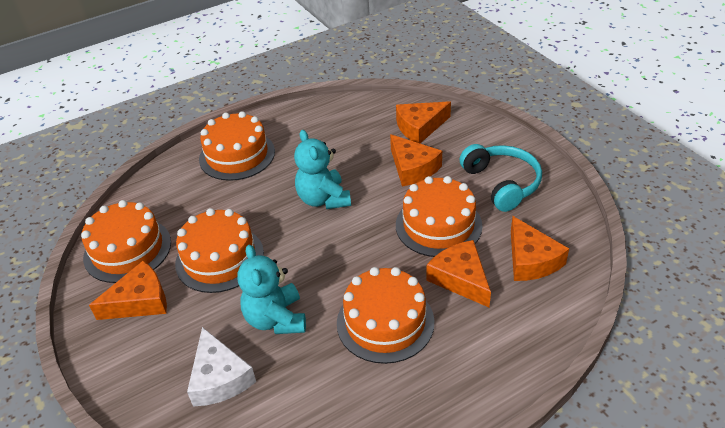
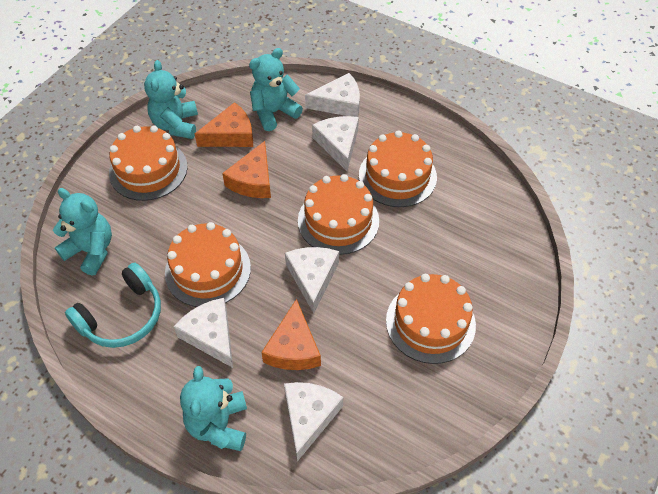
orange cheese: [89,261,167,320] [390,134,442,187] [396,101,451,143] [426,240,491,307] [511,216,569,281] = 5 -> [195,102,253,147] [222,141,271,198] [261,299,321,370] = 3
turquoise teddy bear: [238,244,306,334] [294,130,351,209] = 2 -> [53,188,112,276] [144,60,198,139] [180,366,247,451] [249,48,303,131] = 4
white cheese: [187,327,256,407] = 1 -> [174,298,233,368] [284,382,343,462] [285,247,339,313] [305,73,360,117] [312,116,359,171] = 5

